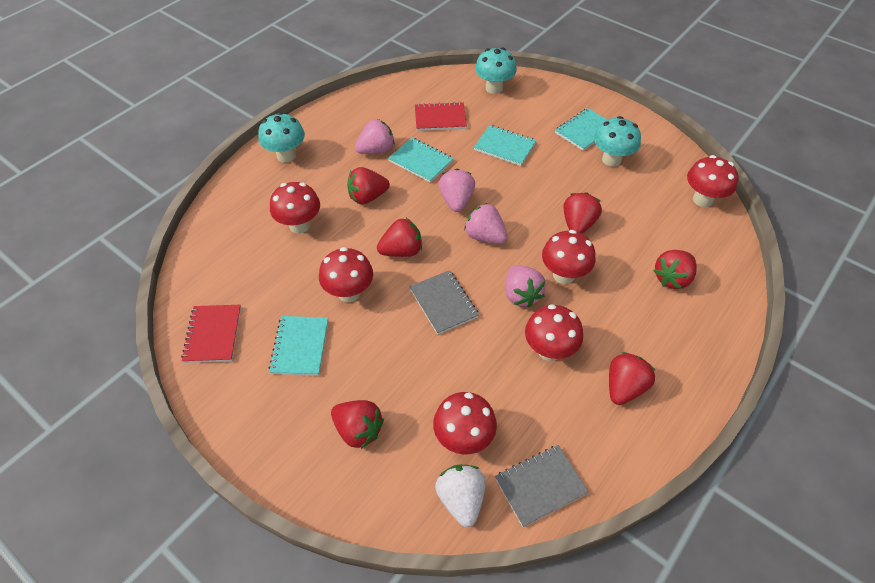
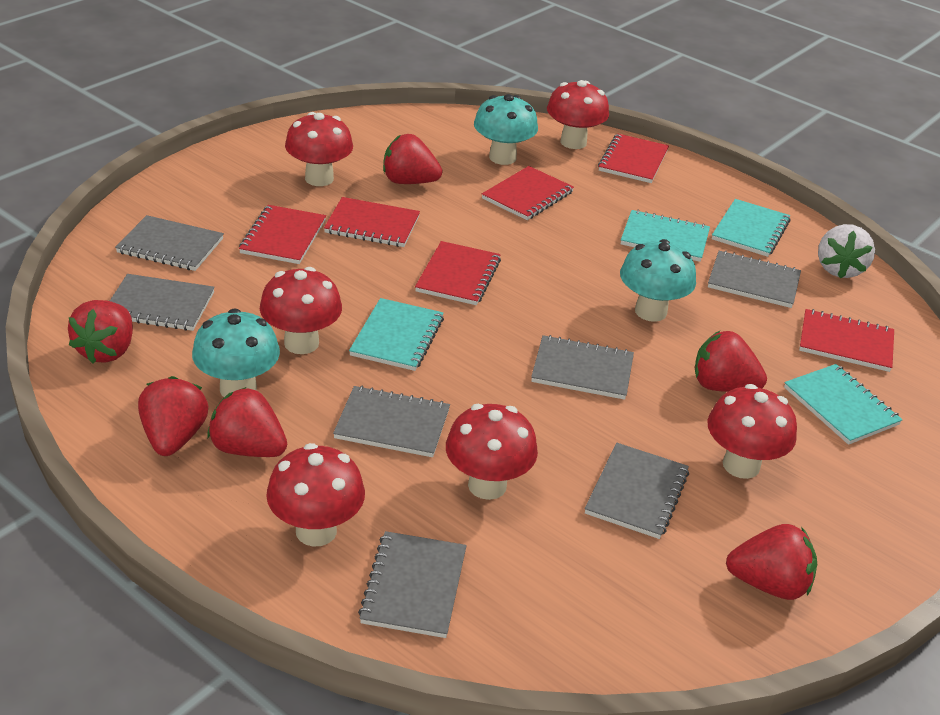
grey notebook: [409,270,479,335] [495,445,589,527] = 2 -> [110,274,215,331] [115,215,224,271] [333,386,450,457] [358,531,467,638] [531,335,634,400] [585,443,689,539] [708,251,801,308] = 7
pink strawberry: [355,119,395,154] [439,169,475,212] [464,203,508,244] [505,265,546,307] = 4 -> none = 0
red notebook: [181,305,241,363] [415,102,467,131] = 2 -> [239,205,326,264] [324,197,420,247] [415,241,501,305] [482,166,574,220] [598,134,669,183] [799,309,894,372] = 6

